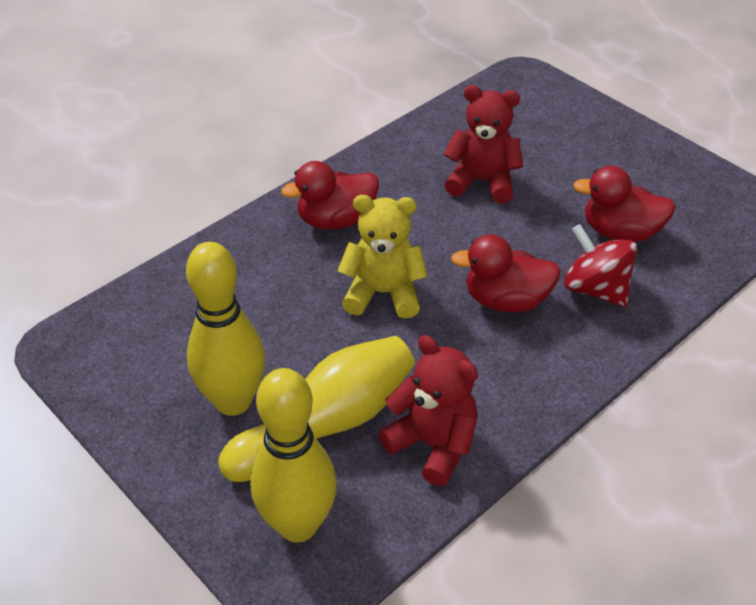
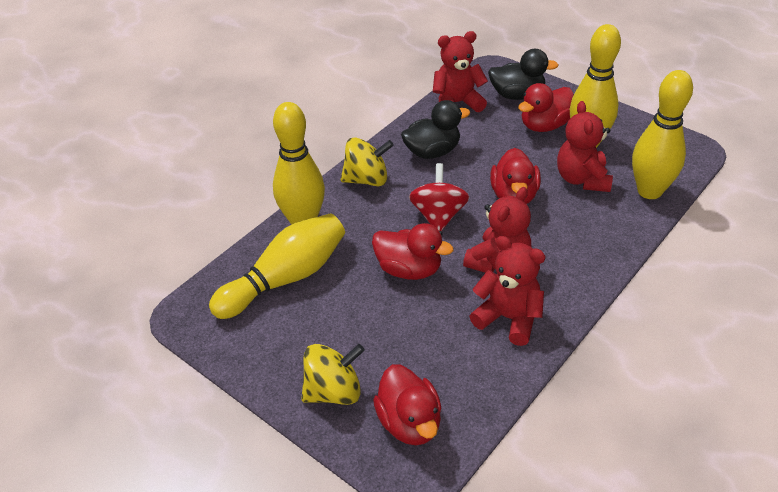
black duck: none = 0 -> [401,100,470,159] [488,49,558,100] = 2
red duck: [281,161,379,230] [451,234,561,312] [573,166,676,242] = 3 -> [372,223,454,280] [373,364,442,445] [490,148,541,204] [518,83,574,132] = 4
red teddy bear: [379,335,478,486] [444,85,523,203] = 2 -> [433,31,488,112] [463,187,531,273] [470,236,545,346] [557,101,613,192] = 4
yellow bowling pin: [186,242,265,416] [218,336,415,482] [251,368,337,542] = 3 -> [209,213,345,319] [273,102,325,225] [570,24,621,148] [632,70,693,199] = 4
yellow spinning top: none = 0 -> [301,344,365,405] [341,137,394,187] = 2
yellow teddy bear: [337,195,428,319] = 1 -> none = 0

